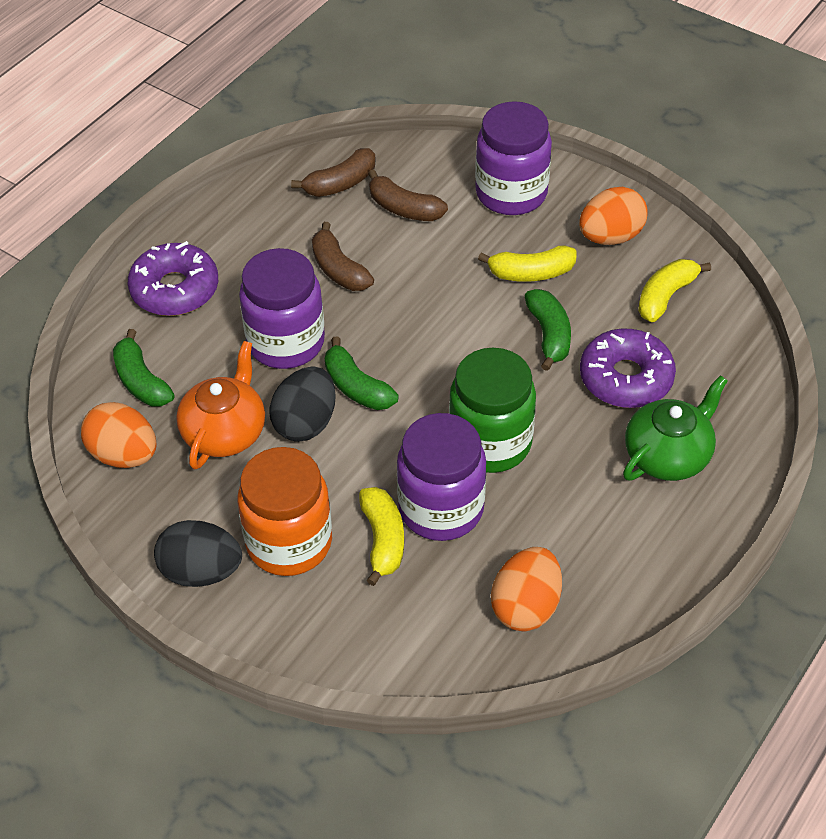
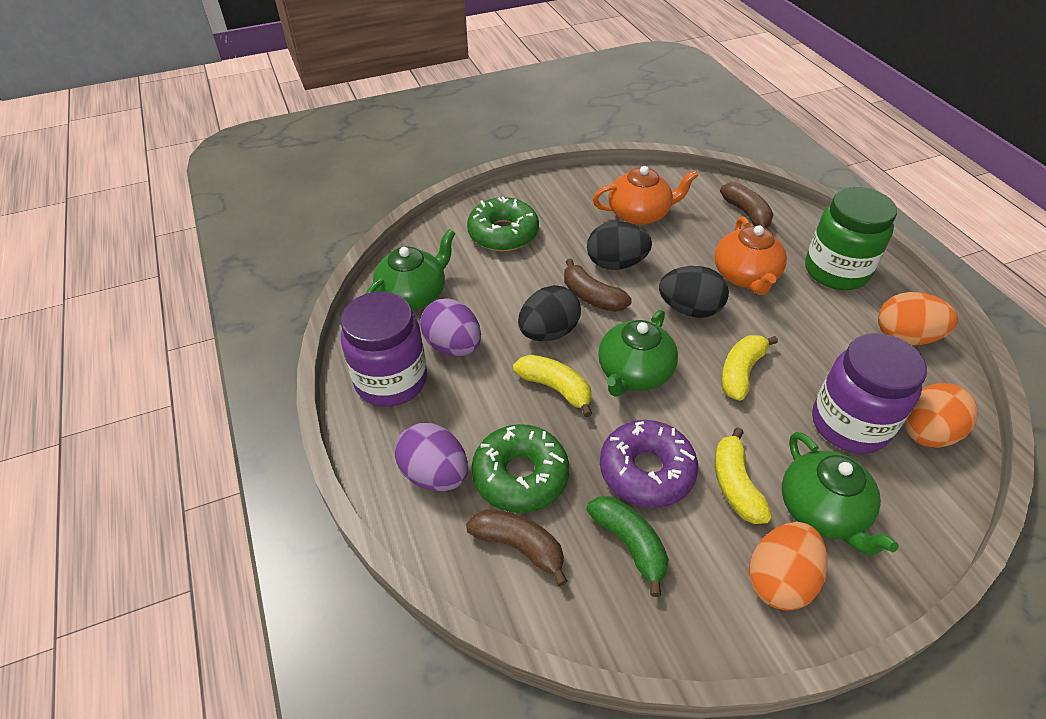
black egg: [154,520,242,587] [269,366,336,442] = 2 -> [518,285,581,341] [587,221,652,270] [659,266,729,318] = 3
green banana: [113,329,175,407] [325,337,399,410] [525,289,571,371] = 3 -> [586,496,668,597] = 1
green donut: none = 0 -> [467,197,539,251] [471,424,569,513] = 2
green teapot: [623,375,728,481] = 1 -> [365,229,456,310] [598,310,678,397] [782,432,899,555] = 3
orange jar: [238,447,332,576] = 1 -> none = 0
orange teapot: [176,341,265,469] = 1 -> [593,166,698,225] [714,216,787,295] = 2
purple donut: [128,241,218,316] [580,329,676,408] = 2 -> [600,420,698,508] = 1
purple egg: none = 0 -> [395,423,468,491] [420,298,481,356] = 2
purple jar: [239,248,325,369] [397,413,486,541] [475,101,552,215] = 3 -> [341,291,427,407] [812,333,927,454] = 2

